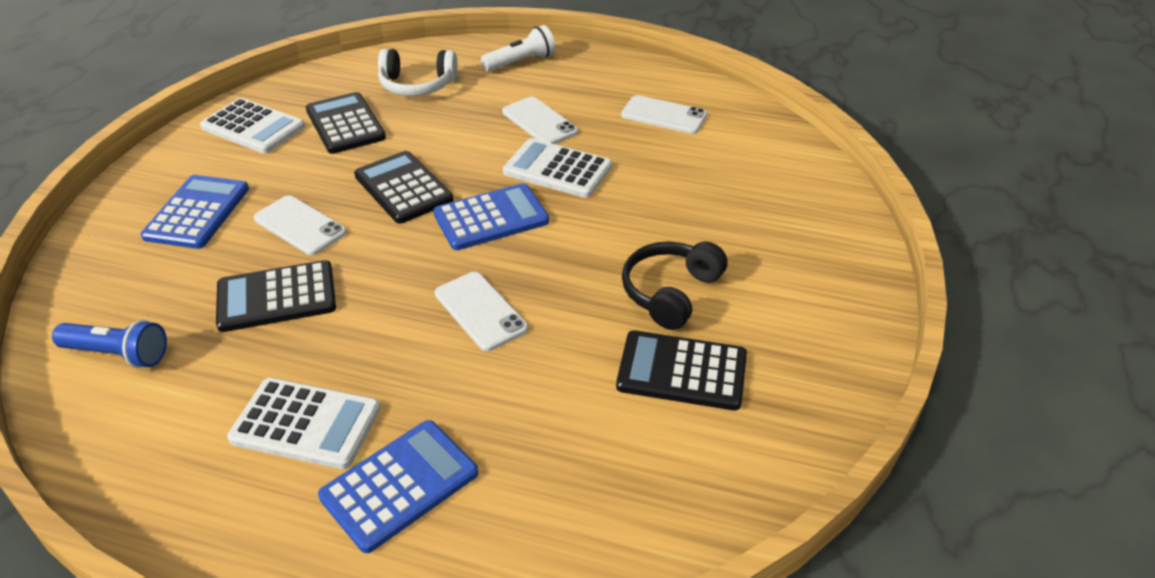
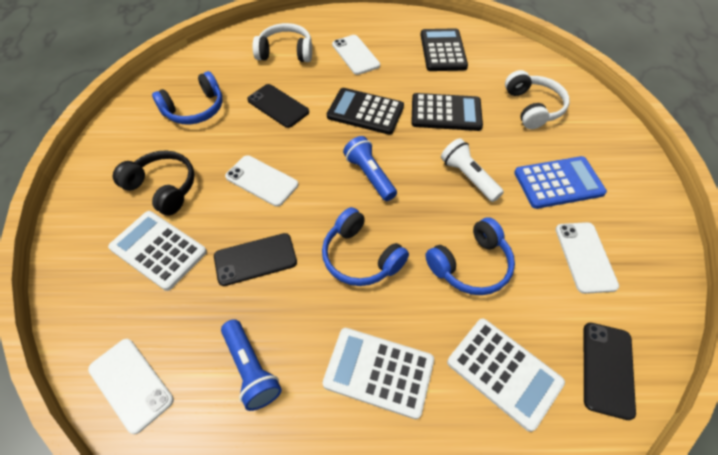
black calculator: [216,260,336,332] [306,92,386,154] [354,151,454,224] [616,330,747,410] = 4 -> [327,88,404,135] [411,93,483,131] [421,28,468,71] = 3
black phone: none = 0 -> [214,233,297,286] [247,84,309,128] [584,323,636,420] = 3
blue calculator: [141,175,249,249] [318,420,478,553] [433,183,549,250] = 3 -> [514,156,607,209] = 1
blue flashlight: [52,320,167,368] = 1 -> [221,319,282,411] [343,136,397,201] = 2
blue headphones: none = 0 -> [152,71,223,125] [322,207,409,286] [425,217,515,295] = 3
white headphones: [378,49,458,96] = 1 -> [252,23,312,62] [505,70,570,129] = 2

